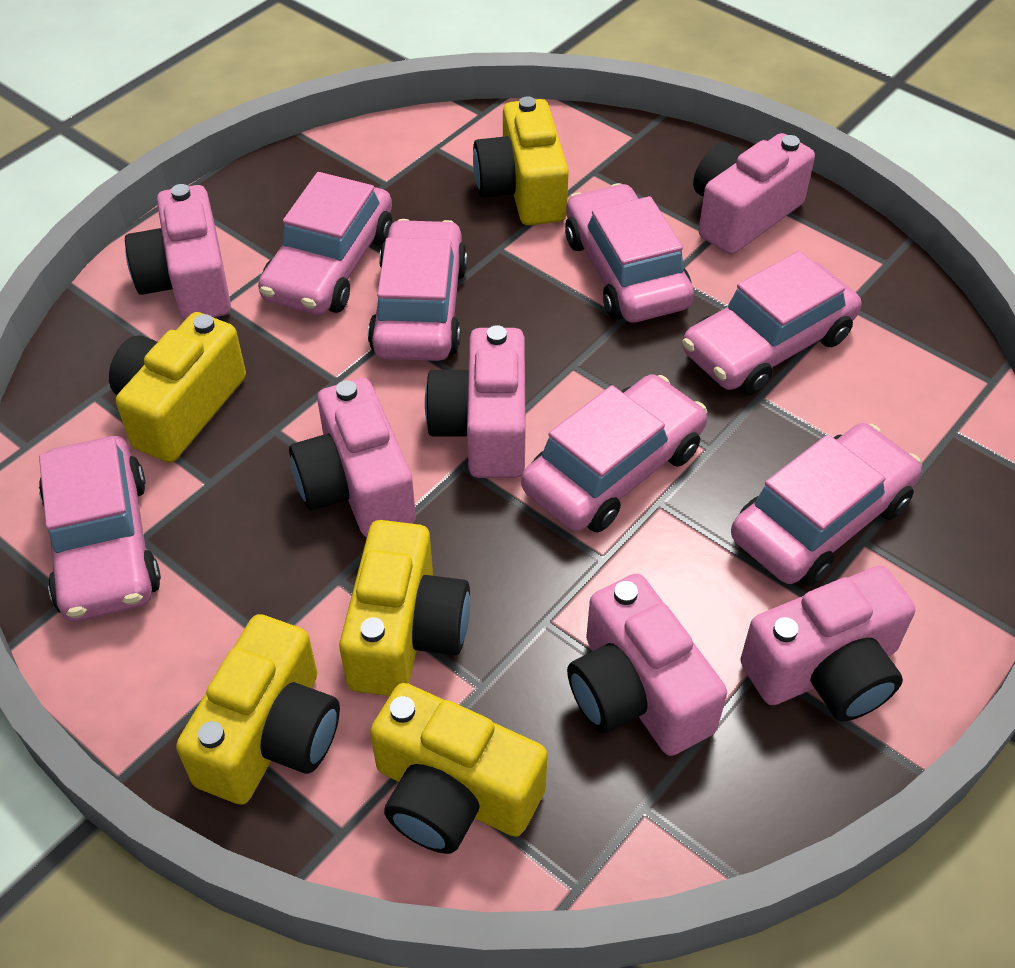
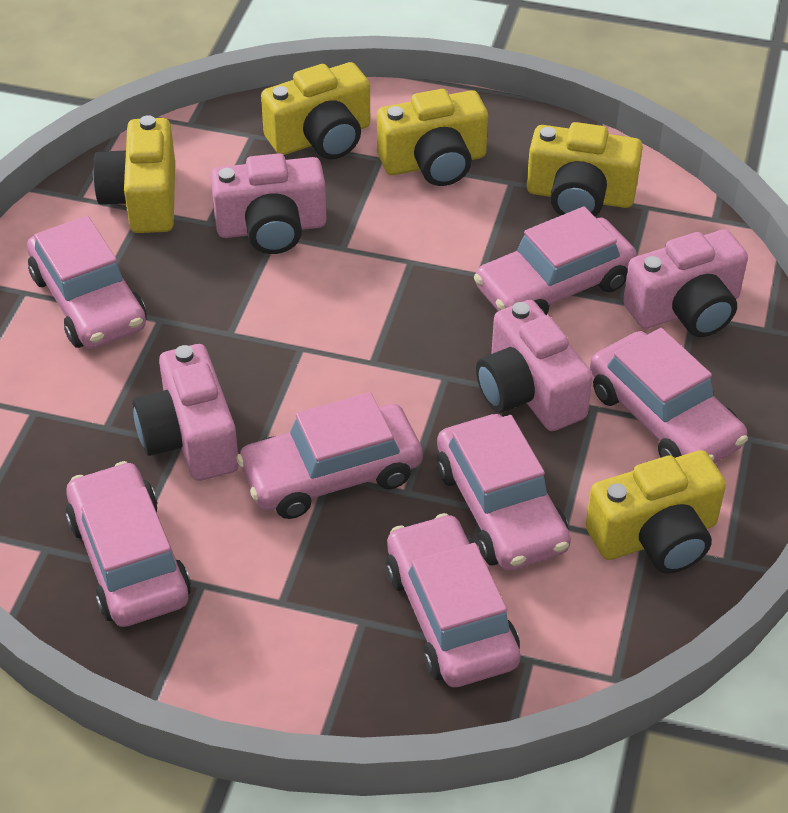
pink camera: [125,184,231,321] [289,378,416,537] [425,325,526,478] [567,573,727,756] [693,133,815,255] [740,566,915,721] = 6 -> [133,344,239,481] [210,153,327,254] [476,300,593,431] [623,229,748,337] = 4

